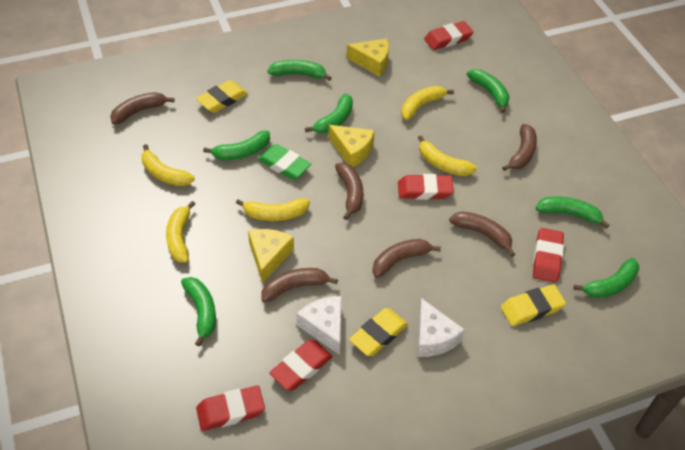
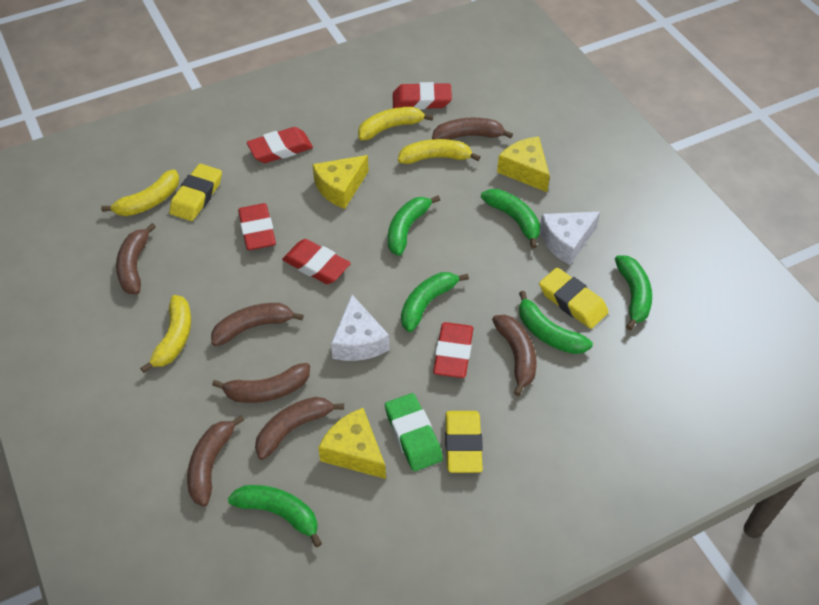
brown banana: [110,92,175,125] [261,268,338,302] [335,163,363,220] [372,239,441,278] [449,212,515,257] [502,124,537,171] = 6 -> [116,223,156,294] [187,415,244,507] [211,303,304,346] [212,363,310,403] [255,397,344,460] [432,118,513,140] [492,315,537,396] = 7
green banana: [181,277,216,346] [203,131,270,160] [268,60,332,81] [305,94,353,133] [467,69,509,113] [536,196,610,229] [574,258,639,298] = 7 -> [228,485,322,547] [388,195,440,256] [401,272,469,332] [481,189,540,248] [519,291,593,354] [615,255,652,330] = 6
yellow banana: [141,144,195,186] [166,201,195,263] [236,198,310,221] [401,86,454,120] [418,135,477,176] = 5 -> [101,169,179,216] [140,295,191,373] [358,107,433,140] [398,139,480,164] = 4

